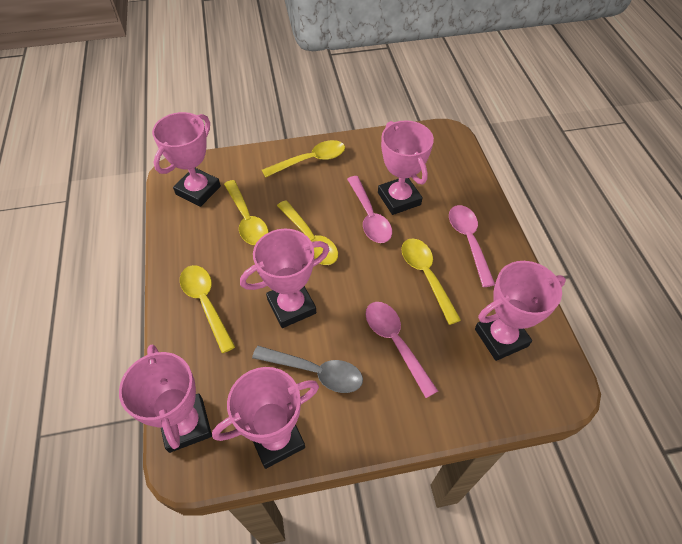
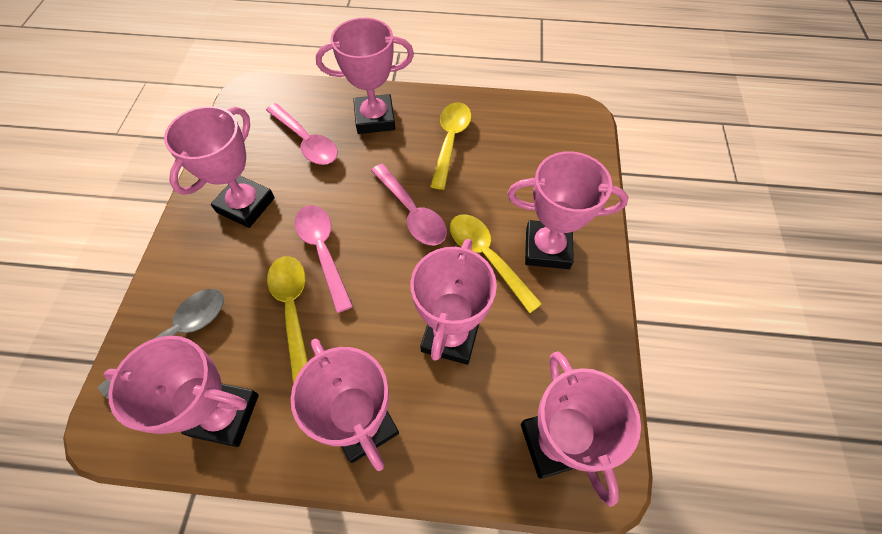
pink trophy: [119,345,212,453] [152,112,221,207] [212,367,319,469] [240,229,329,328] [378,120,434,215] [475,261,566,361] = 6 -> [103,336,259,447] [164,106,275,228] [291,339,399,471] [316,18,414,134] [410,239,497,365] [507,151,629,269] [521,351,641,507] = 7
yellow spoon: [180,265,235,353] [224,180,268,245] [262,140,345,178] [277,200,338,265] [401,238,461,325] = 5 -> [267,256,308,382] [430,102,471,190] [450,214,542,313] = 3

